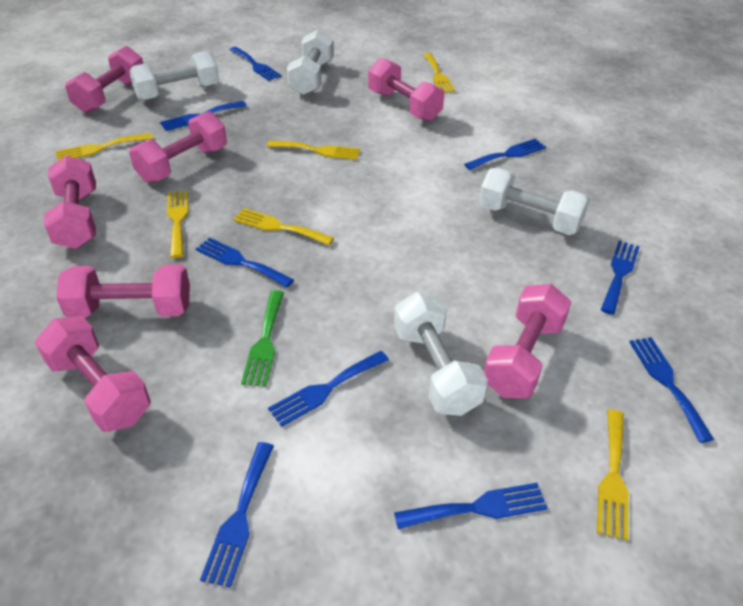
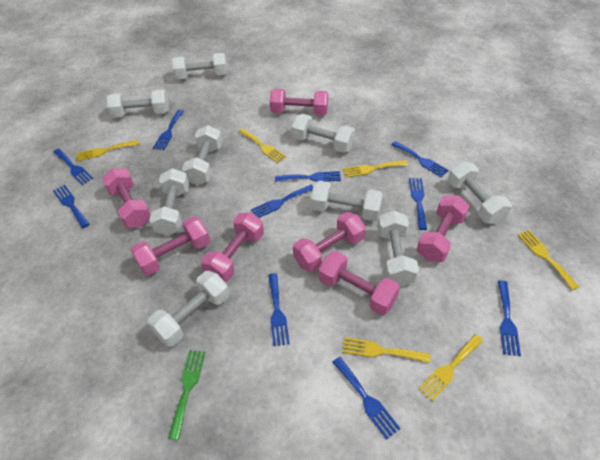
blue fork: [160,101,247,131] [196,238,294,288] [200,442,274,588] [229,47,282,81] [268,351,389,427] [394,483,548,529] [464,139,546,170] [601,241,640,315] [629,337,714,443] = 9 -> [53,149,93,185] [53,185,90,228] [153,110,184,150] [251,184,313,218] [268,273,290,346] [275,171,341,182] [332,357,401,440] [391,141,449,177] [409,178,427,230] [498,281,521,356] = 10
white dumbbell: [129,51,219,101] [287,29,334,95] [394,292,488,416] [479,168,590,235] = 4 -> [107,89,169,118] [147,271,229,347] [149,168,189,236] [172,53,227,80] [182,125,222,185] [291,114,355,153] [311,180,383,221] [377,210,419,286] [448,161,512,224] = 9

